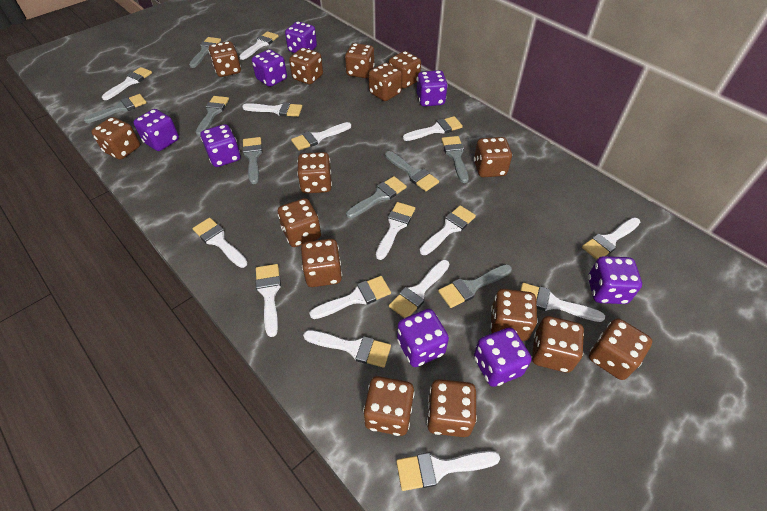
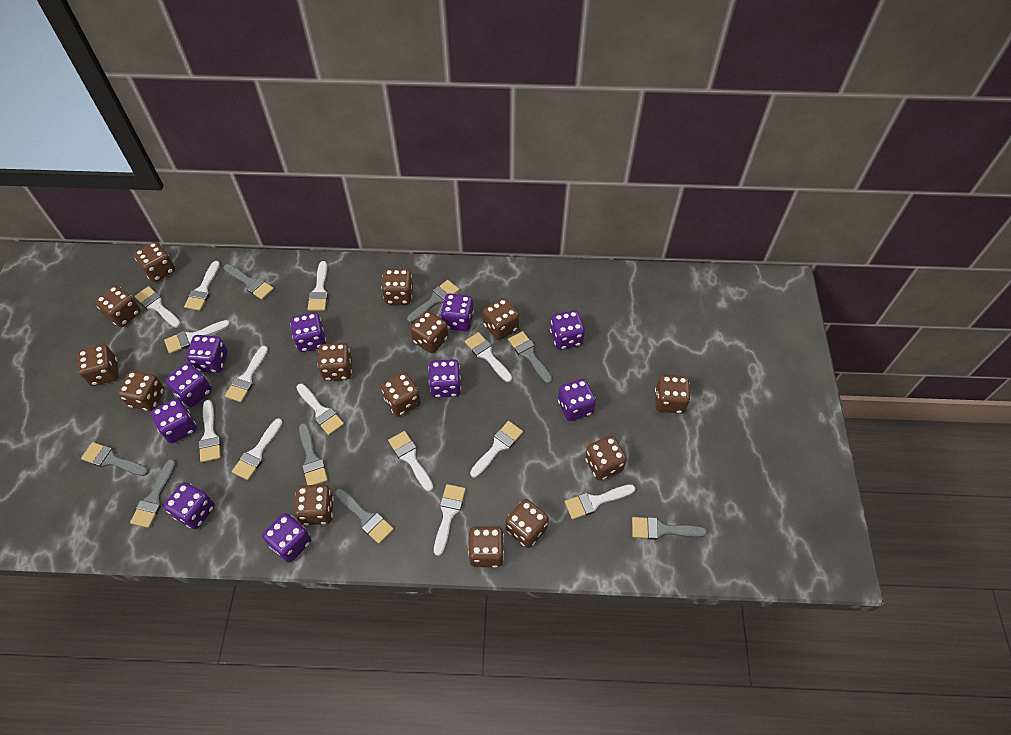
brown dice: [91,117,140,160] [209,41,241,77] [278,198,321,247] [289,48,323,84] [297,152,332,194] [301,239,342,287] [345,43,375,78] [363,376,415,436] [369,63,402,101] [388,51,421,89] [427,379,477,437] [474,137,512,177] [490,289,538,341] [532,316,584,373] [589,318,652,380] = 15 -> [77,345,119,386] [95,285,141,327] [118,371,165,411] [134,242,175,282] [294,484,334,525] [317,343,352,381] [381,269,413,304] [381,372,421,416] [410,311,448,353] [468,526,504,568] [483,298,519,340] [506,499,549,548] [585,436,627,481] [655,375,690,414] = 14
purple dice: [133,109,179,151] [201,124,241,167] [252,49,287,87] [285,21,317,53] [397,309,449,367] [417,70,448,107] [474,327,532,387] [588,256,642,304] = 8 -> [151,398,197,443] [164,482,215,529] [165,363,212,407] [186,335,228,373] [262,513,311,563] [290,312,326,352] [429,359,461,398] [441,293,474,331] [550,310,585,350] [558,379,596,421] = 10
white brush: [102,67,152,100] [192,218,248,268] [239,31,279,60] [242,102,302,117] [256,264,281,337] [291,122,351,151] [303,330,391,368] [309,276,391,319] [376,202,415,260] [389,260,449,318] [396,451,500,491] [403,116,463,141] [420,205,476,255] [520,283,605,322] [582,218,640,260] = 15 -> [134,286,181,328] [164,320,230,354] [184,261,220,311] [199,400,221,462] [225,346,268,402] [232,418,283,480] [296,384,344,435] [308,261,328,311] [388,431,434,492] [434,484,466,556] [465,332,512,382] [470,421,523,478] [565,484,635,520] = 13

